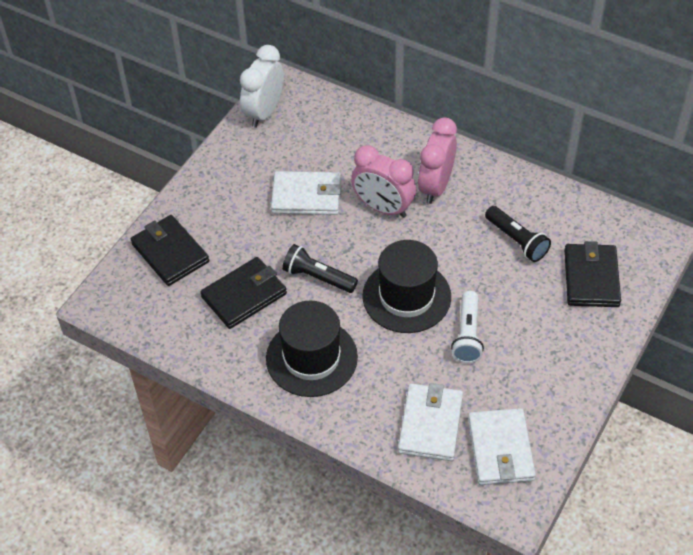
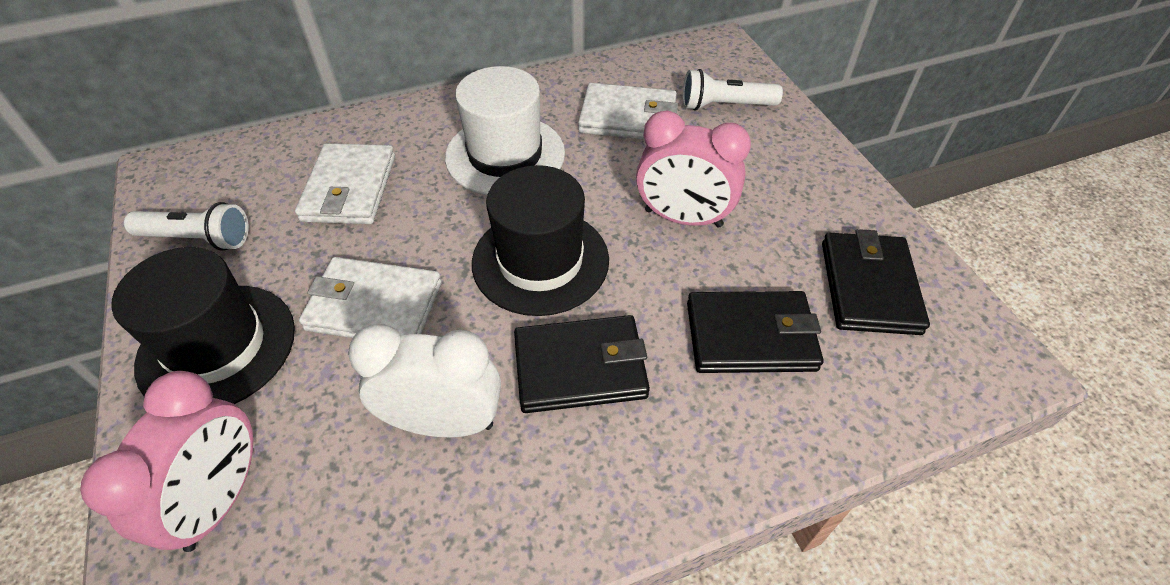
black flashlight: [282,244,358,293] [485,206,551,262] = 2 -> none = 0
white flashlight: [451,291,484,363] = 1 -> [124,202,249,251] [683,69,783,111] = 2
white hat: none = 0 -> [445,66,565,195] = 1

